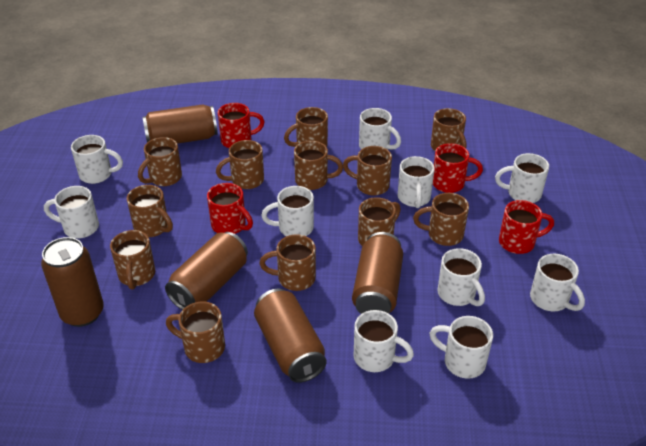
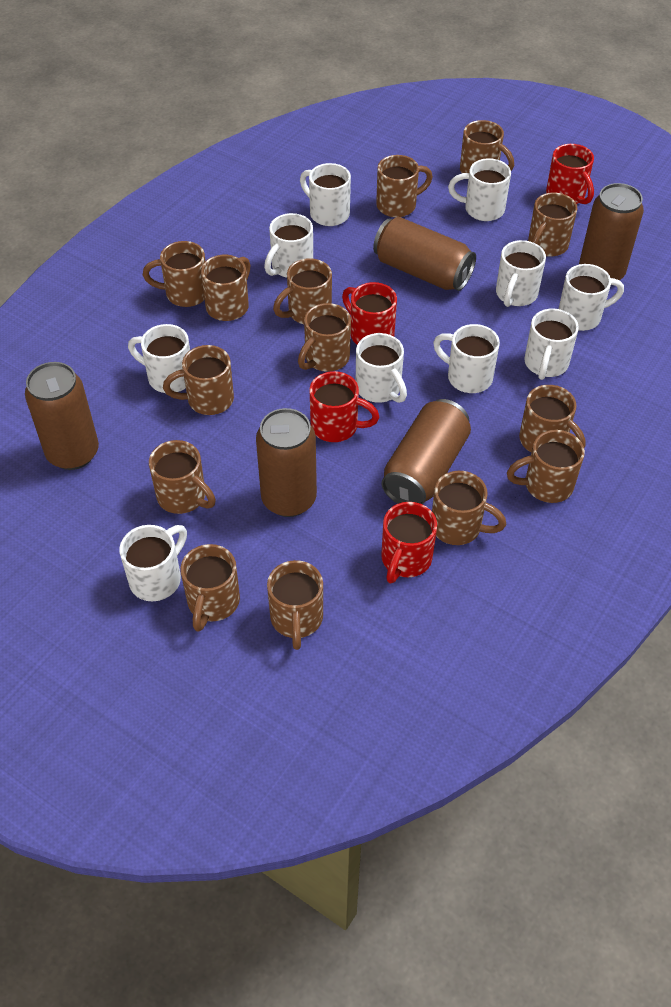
brown mug: [110,230,155,289] [127,185,173,237] [138,137,182,186] [166,301,225,363] [216,140,264,189] [259,234,316,291] [284,107,328,147] [294,141,343,190] [343,146,392,196] [358,197,401,246] [413,193,469,246] [431,108,467,151] = 12 -> [143,241,205,307] [149,440,216,514] [163,345,234,415] [180,544,240,632] [201,255,251,321] [267,560,323,650] [273,258,332,324] [298,303,351,372] [376,155,433,217] [432,471,506,545] [460,120,514,173] [507,430,585,503] [519,385,585,452] [528,192,577,257] = 14

